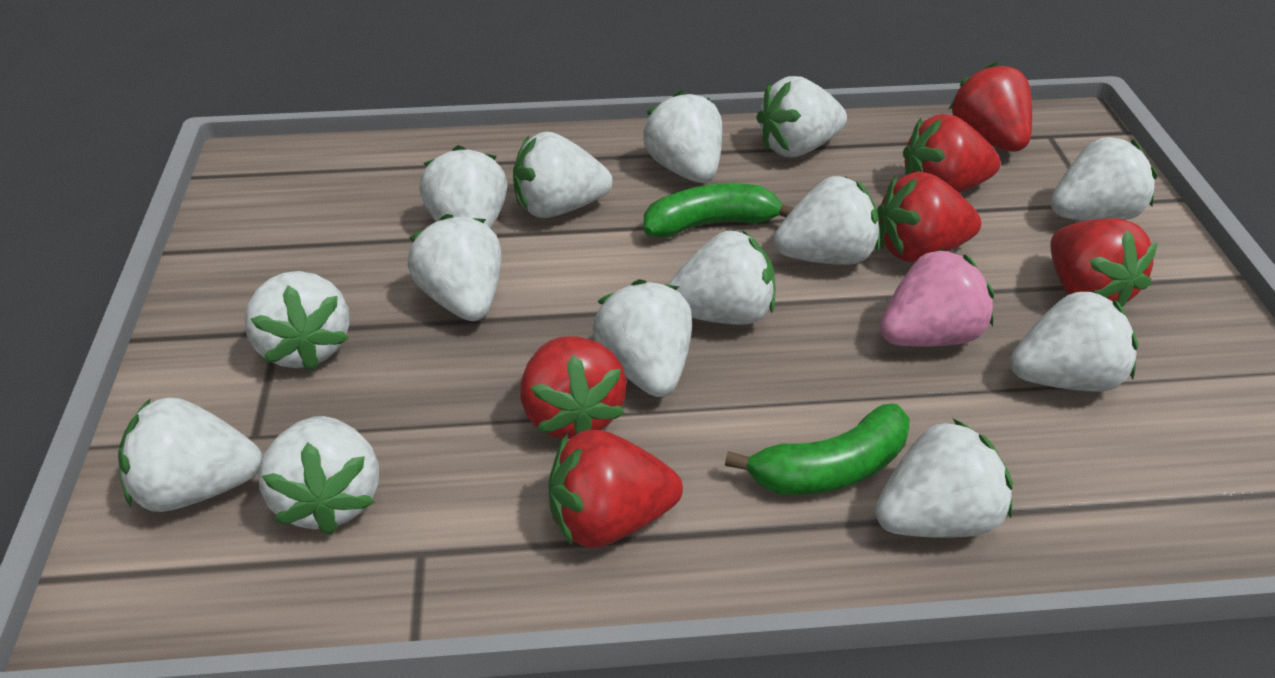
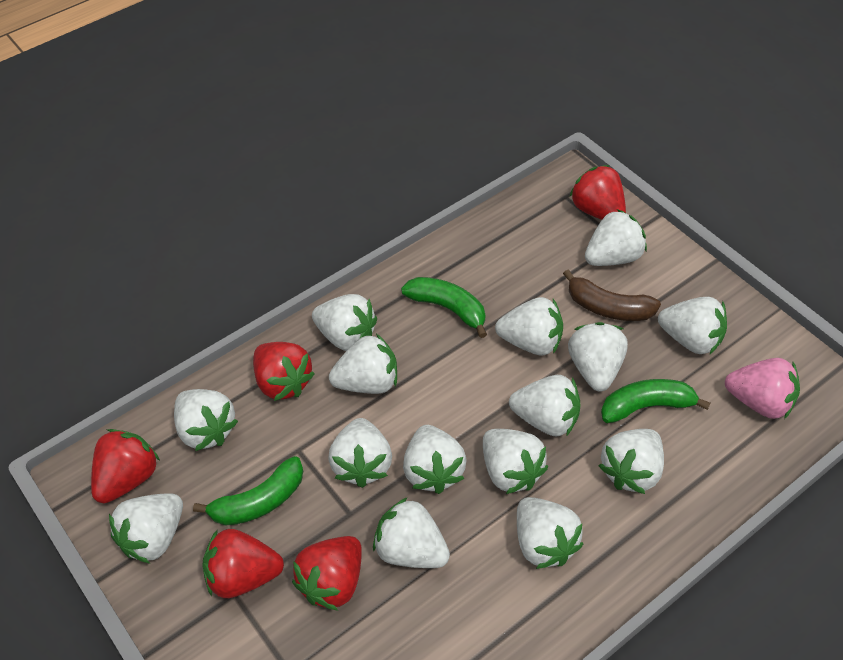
brown banana: none = 0 -> [563,270,661,321] = 1
green banana: [644,183,794,238] [725,404,910,495] = 2 -> [193,456,303,526] [401,277,487,338] [601,379,710,423] = 3
red strawberry: [520,336,627,439] [549,430,683,548] [877,171,981,262] [903,114,1001,193] [949,62,1032,151] [1050,218,1158,307] = 6 -> [91,429,160,503] [202,529,284,598] [253,342,315,401] [292,536,362,611] [569,165,626,220] = 5
white strawberry: [118,397,262,512] [244,271,350,371] [258,416,379,535] [407,214,501,321] [420,145,508,229] [513,131,613,218] [593,279,692,397] [643,90,722,183] [668,230,776,325] [756,76,847,157] [774,176,880,265] [875,419,1013,538] [1010,290,1138,392] [1050,137,1157,221] = 14 -> [109,493,183,564] [174,389,238,451] [312,294,377,351] [328,418,392,488] [329,334,397,394] [373,497,450,568] [403,425,467,494] [483,429,548,494] [495,297,563,355] [509,375,580,436] [517,497,583,569] [568,322,628,392] [585,209,647,266] [598,429,664,494] [658,297,727,354] = 15

